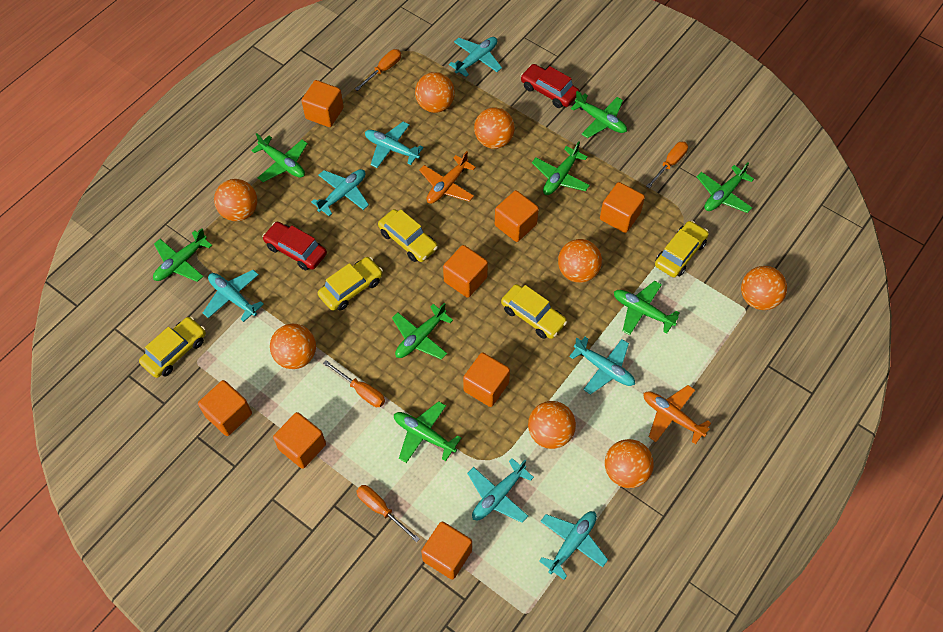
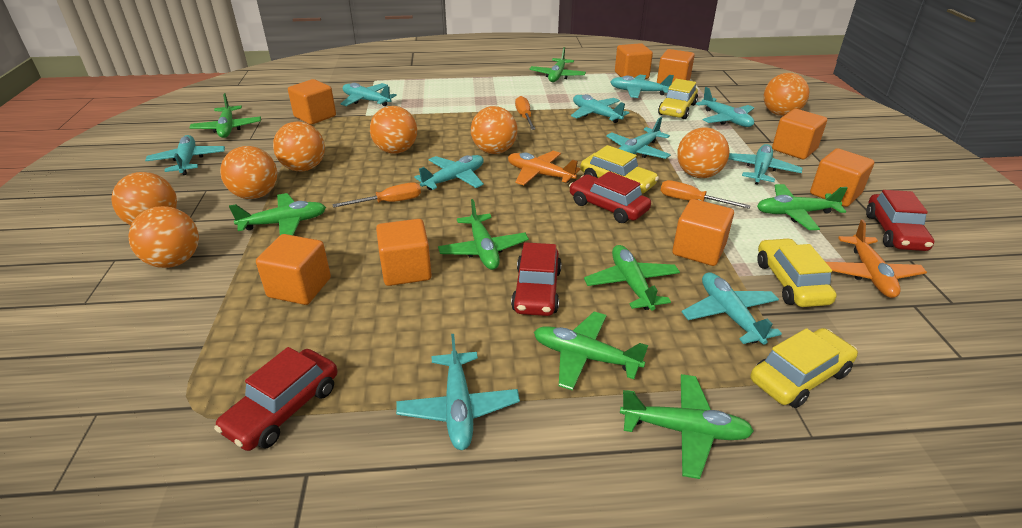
orange screwdriver: [323,360,385,407] [355,49,401,91] [356,485,420,542] [646,142,688,188] = 4 -> [332,182,421,208] [515,96,535,130] [660,180,750,209] = 3
red car: [262,222,327,270] [520,64,579,108] = 2 -> [214,347,337,451] [511,242,562,316] [569,171,651,223] [866,190,934,251] = 4
turquoise plane: [203,270,264,322] [311,169,369,216] [365,122,424,168] [449,37,502,77] [467,458,534,523] [539,511,608,580] [569,337,635,395] = 7 -> [145,135,225,175] [341,83,397,106] [396,334,520,450] [414,155,484,190] [571,94,629,123] [606,117,671,159] [610,74,674,98] [682,272,782,345] [696,87,754,127] [728,144,803,185] = 10
yellow car: [139,317,206,378] [318,257,383,311] [378,209,438,262] [501,284,567,339] [655,221,709,277] = 5 -> [580,145,659,194] [658,79,698,119] [751,328,858,408] [757,238,836,307] = 4

